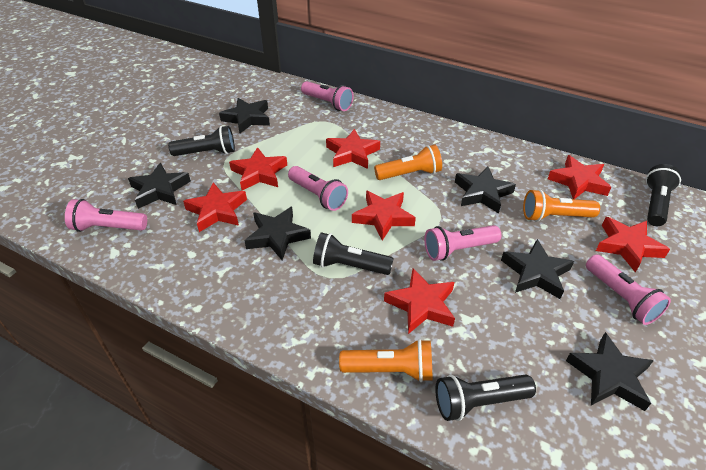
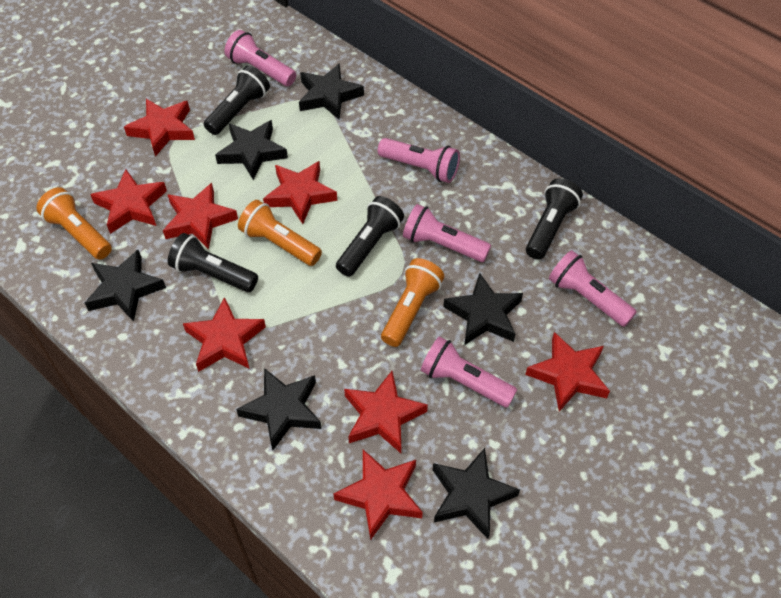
red star: [183,182,247,232] [229,147,287,190] [326,129,380,169] [352,190,416,241] [384,268,455,334] [548,155,611,199] [596,217,670,272] = 7 -> [90,169,167,234] [124,99,195,157] [163,183,238,249] [183,297,266,372] [263,161,337,224] [333,450,423,540] [344,371,428,453] [525,332,610,412] = 8

